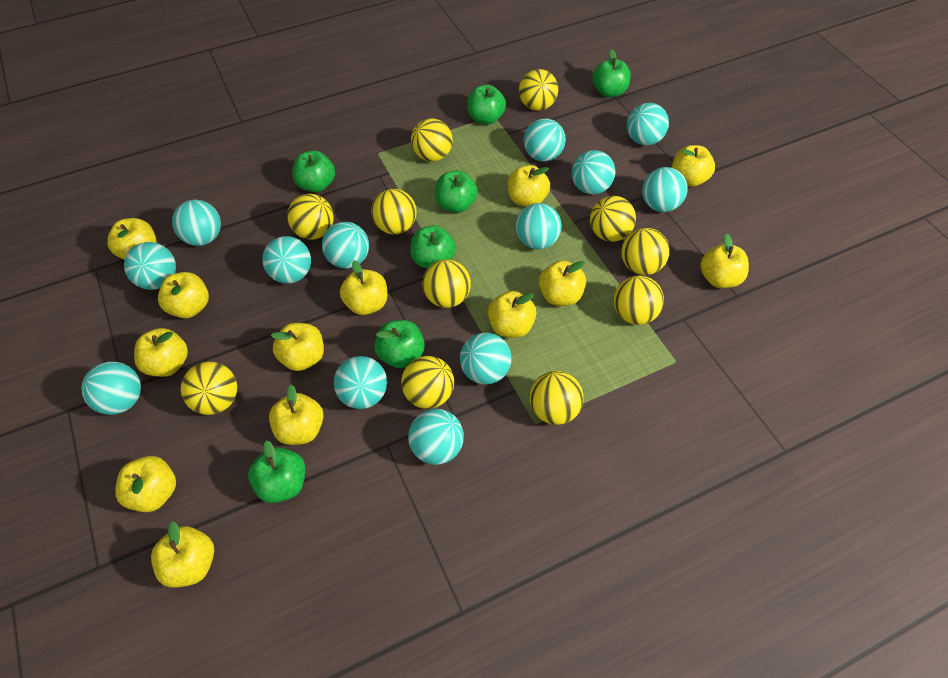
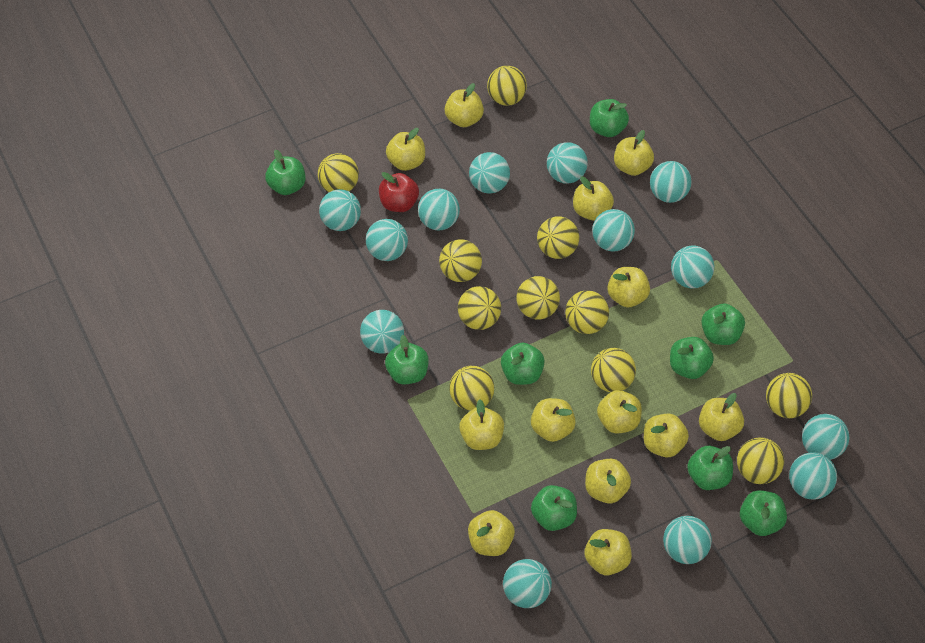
green apple: [248,440,305,503] [292,150,335,192] [374,320,425,368] [410,225,456,269] [435,170,478,213] [467,85,506,125] [592,49,631,97] = 7 -> [265,150,306,195] [385,335,428,385] [501,343,545,385] [531,485,577,531] [590,99,629,137] [670,337,714,379] [687,446,733,490] [701,303,745,345] [740,490,787,536] = 9
red apple: none = 0 -> [379,172,419,212] = 1

